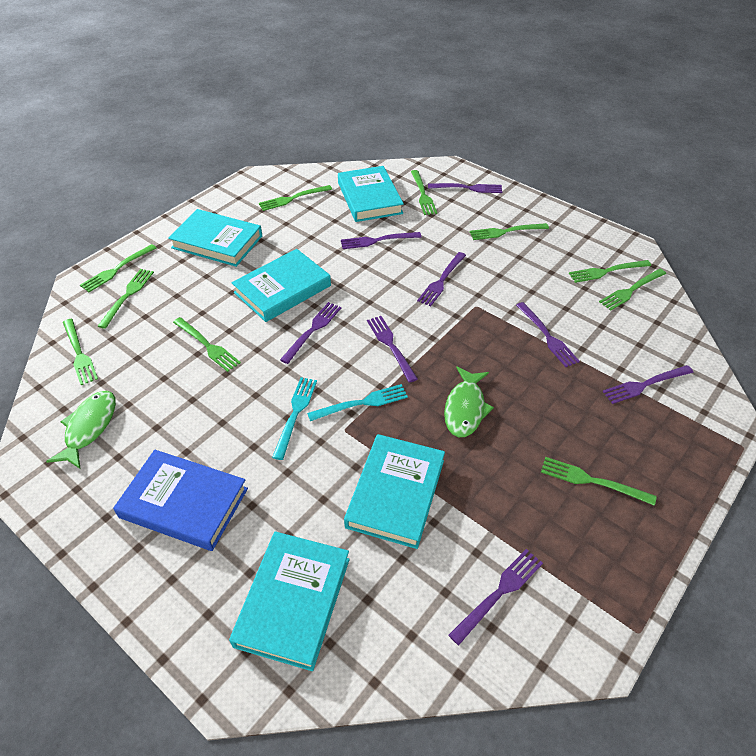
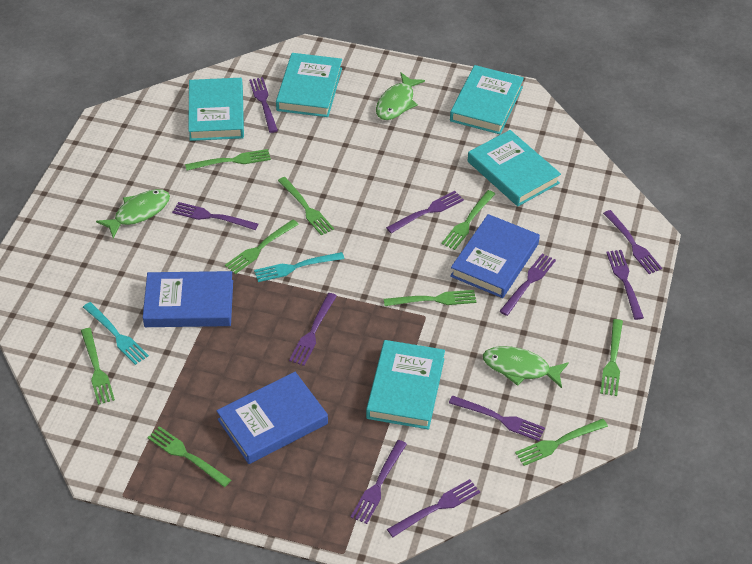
blue book: [113,450,248,551] = 1 -> [143,271,233,327] [216,372,328,464] [450,214,540,298] = 3
green fish: [46,391,116,469] [444,366,494,437] = 2 -> [96,189,170,238] [376,73,425,120] [483,346,569,388] = 3
green fork: [63,319,98,385] [80,244,157,292] [98,269,154,329] [173,317,241,372] [259,185,332,211] [411,170,437,215] [470,223,549,240] [541,457,656,506] [569,260,651,283] [599,269,666,311] = 10 -> [81,328,115,405] [147,426,231,487] [185,149,271,171] [225,219,299,274] [278,177,334,236] [384,290,476,306] [441,190,495,250] [515,419,608,466] [600,319,623,396] = 9
purple fork: [280,302,341,364] [341,232,421,249] [367,316,418,383] [417,252,466,306] [428,183,502,193] [449,549,543,645] [516,302,580,367] [602,365,693,404] = 8 -> [172,202,258,230] [249,77,278,133] [289,293,337,366] [351,440,407,524] [386,191,464,233] [387,479,480,537] [449,396,545,441] [499,253,556,316] [603,210,662,274] [606,250,644,320] = 10

